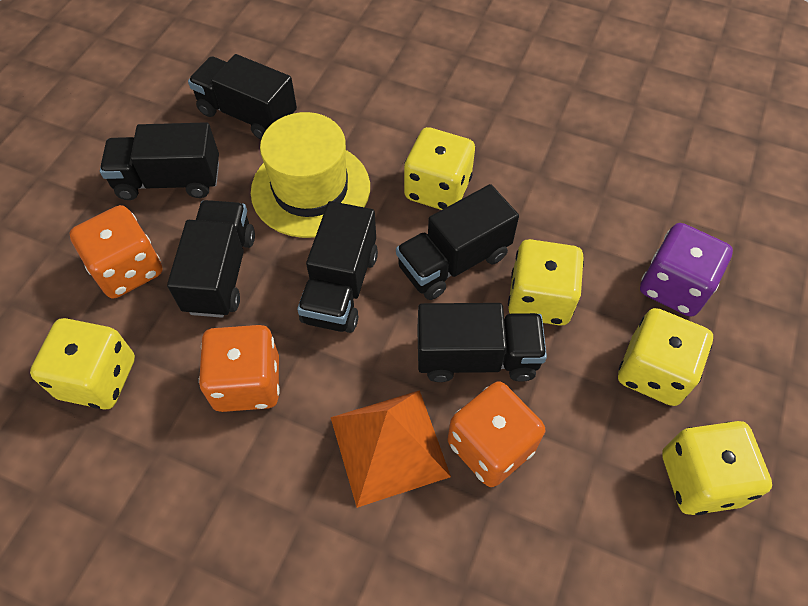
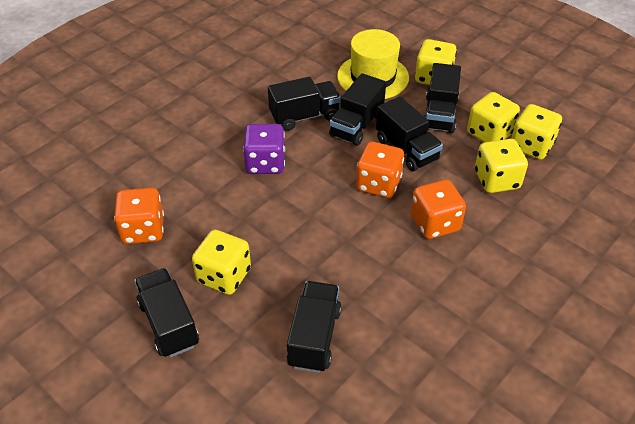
orange pyramid: [331,390,451,508] = 1 -> none = 0

